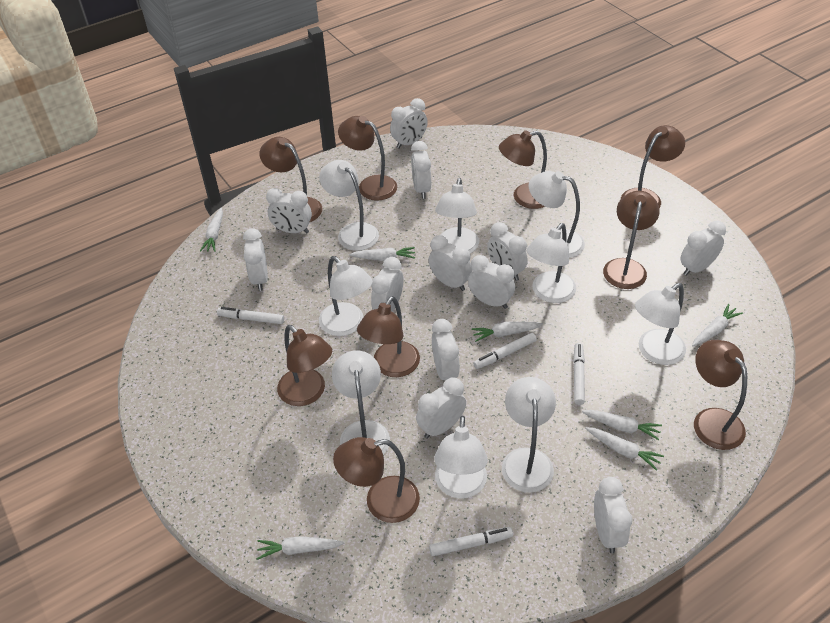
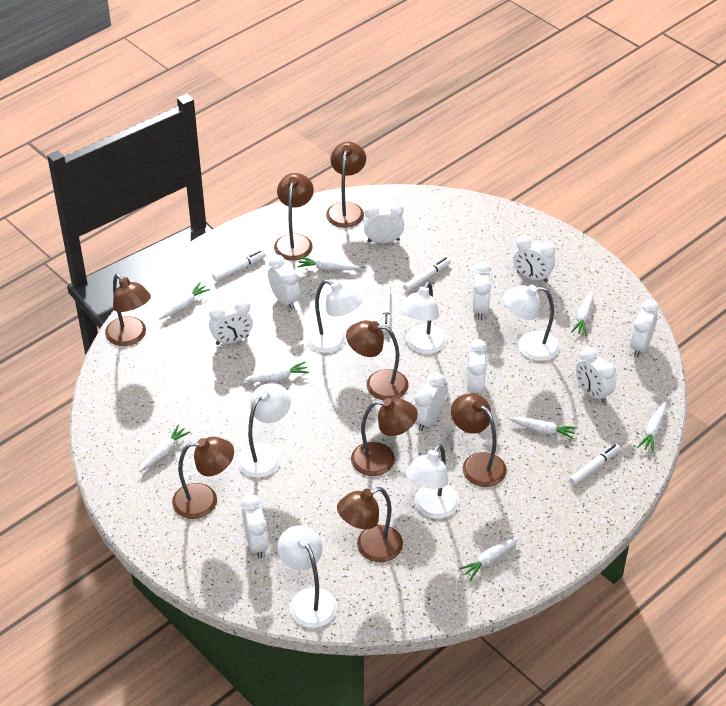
brown lamp: [259,137,322,222] [277,325,332,406] [333,437,420,523] [338,116,397,201] [357,296,420,377] [499,130,547,209] [603,191,660,289] [621,125,685,208] [694,340,747,450] = 9 -> [105,274,151,346] [172,437,234,519] [274,173,314,261] [326,142,366,228] [337,487,403,562] [346,320,408,400] [351,398,418,476] [451,394,507,487] = 8
white carrot: [200,208,223,252] [257,536,344,560] [349,247,415,261] [471,322,543,342] [582,410,662,440] [585,427,664,471] [692,304,743,346] = 7 -> [139,425,190,472] [159,282,210,320] [243,362,309,382] [297,257,359,270] [459,537,519,580] [509,417,577,440] [571,290,593,336] [637,402,666,452] = 8
white clock: [243,228,268,291] [266,188,312,233] [371,257,403,312] [390,98,428,149] [411,141,431,199] [416,377,466,439] [429,235,472,291] [432,319,460,380] [468,255,515,309] [487,222,528,281] [594,477,632,554] [681,221,726,276] = 12 -> [209,298,253,345] [241,494,269,559] [268,254,300,310] [363,202,404,243] [414,372,446,431] [467,339,487,395] [473,262,491,320] [513,235,555,282] [576,347,616,403] [630,299,659,357] = 10
white lamp: [319,160,379,251] [319,256,373,336] [332,350,390,455] [434,415,488,499] [435,178,479,254] [502,377,556,493] [527,223,576,303] [529,171,585,258] [635,283,686,365] = 9 -> [237,383,291,478] [278,525,337,628] [305,280,363,353] [400,281,447,354] [406,444,459,519] [503,284,560,361] = 6

